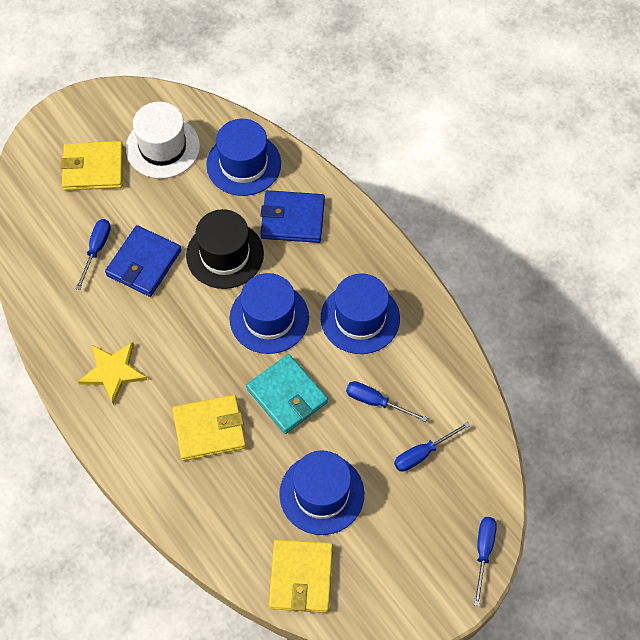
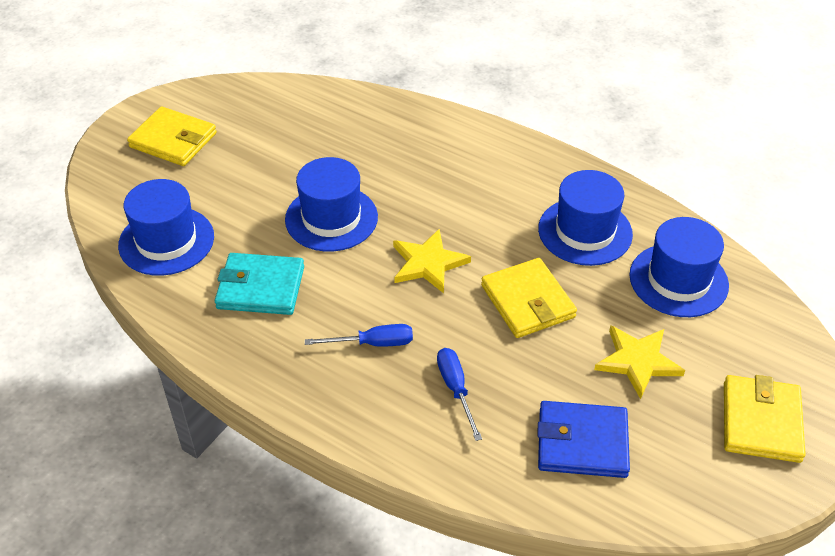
black hat: [186,209,264,289] = 1 -> none = 0
blue screwdriver: [75,219,111,290] [346,381,427,422] [394,422,470,472] [474,517,497,606] = 4 -> [305,324,413,347] [437,348,482,441] = 2
blue wallet: [105,225,181,297] [260,190,325,243] = 2 -> [537,401,630,478] = 1
white hat: [126,102,200,179] = 1 -> none = 0
yellow star: [78,342,147,405] = 1 -> [393,229,471,293] [594,325,685,399] = 2

